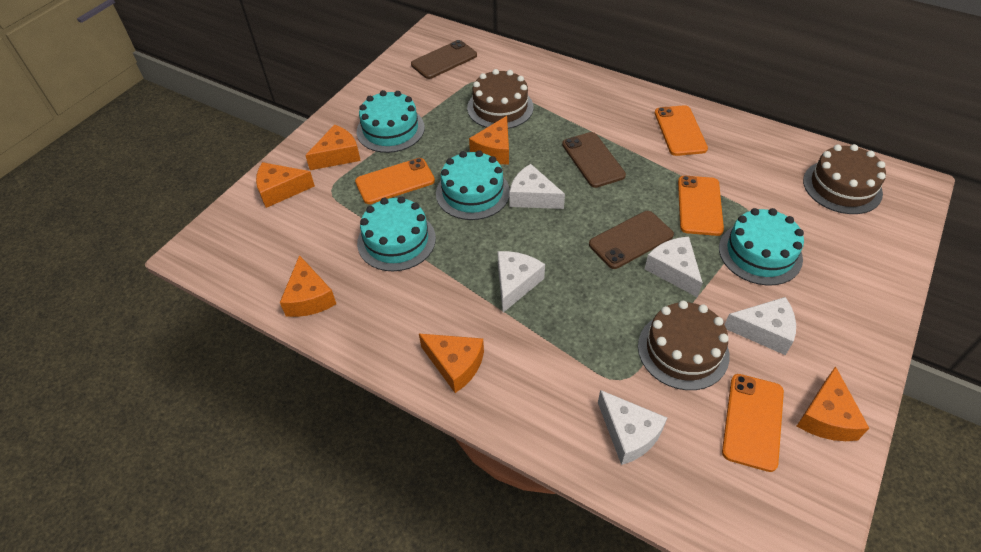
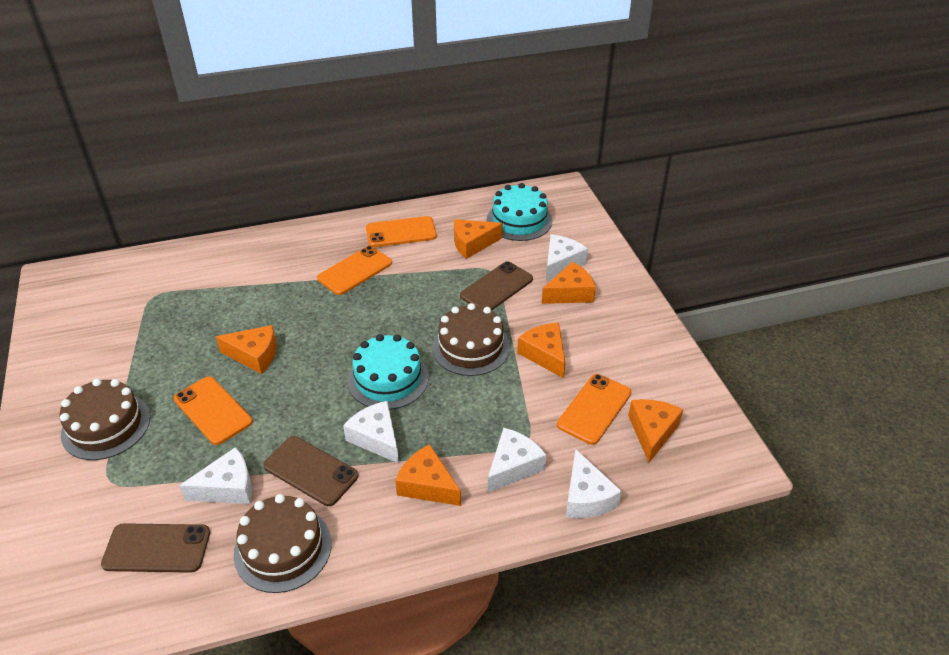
turquoise cake: [357,90,425,153] [357,196,436,271] [436,150,510,220] [719,208,804,286] = 4 -> [348,334,429,410] [487,183,552,241] = 2

